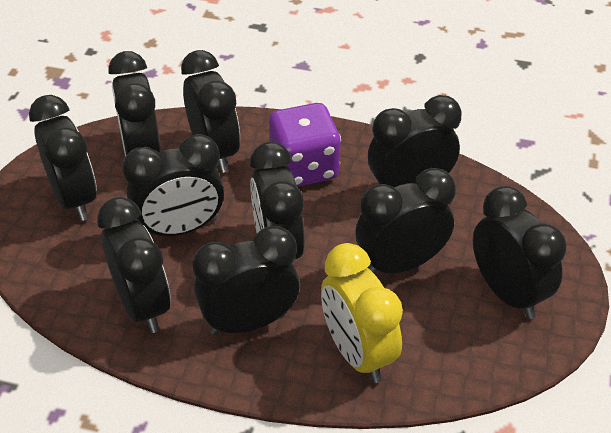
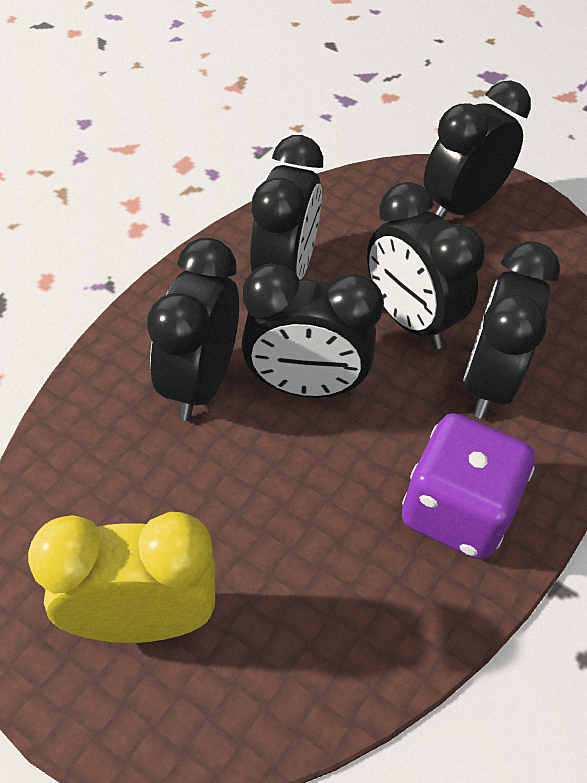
black clock: [29,95,97,221] [97,197,171,333] [109,51,161,156] [122,134,224,236] [181,50,240,173] [192,226,300,335] [250,142,305,259] [355,168,456,274] [368,95,461,187] [473,186,567,319] = 10 -> [147,238,239,421] [241,263,384,398] [250,135,323,280] [367,182,485,349] [424,80,531,218] [463,241,560,419] = 6

